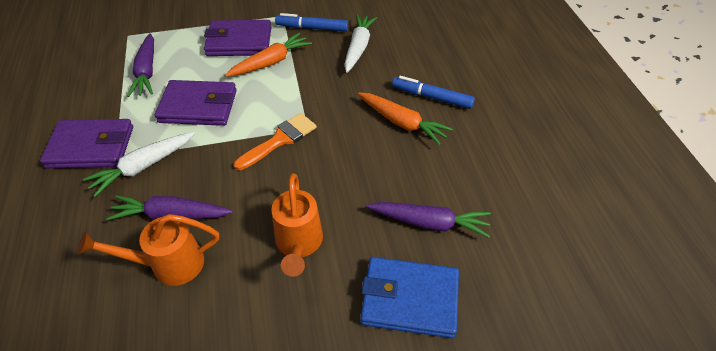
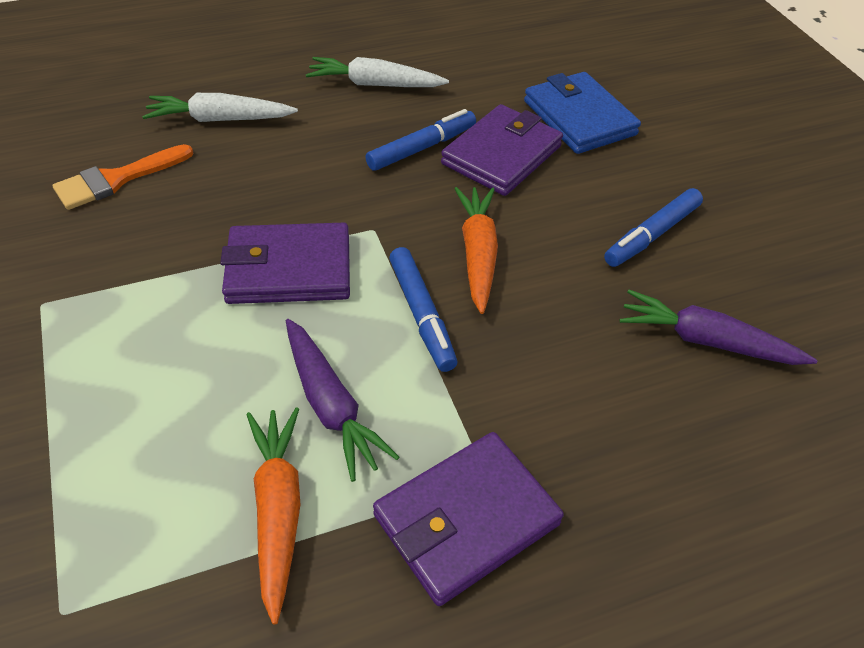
blue marker: [275,13,348,32] [392,76,475,109] = 2 -> [365,109,476,171] [389,247,457,372] [604,188,703,267] = 3
orange watering can: [78,214,219,286] [271,173,323,277] = 2 -> none = 0
purple carrot: [106,196,233,220] [127,33,154,97] [367,202,491,238] = 3 -> [286,319,399,482] [620,290,818,365] = 2

